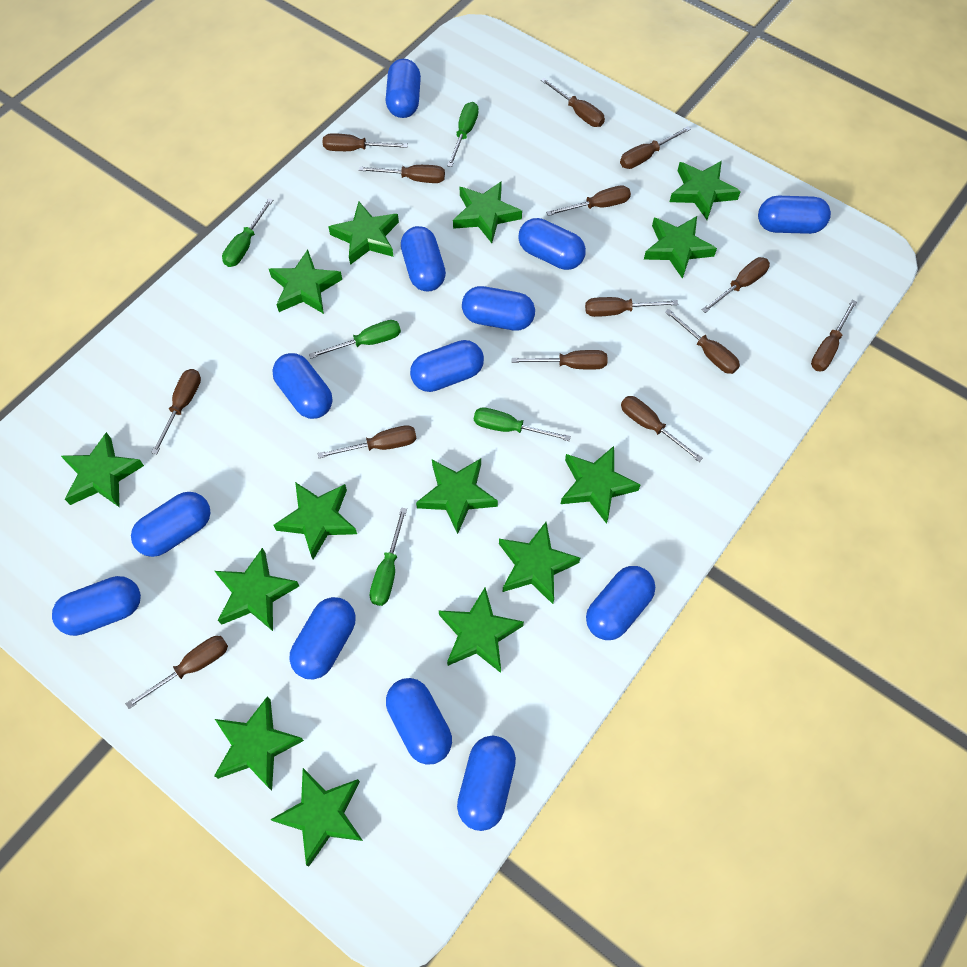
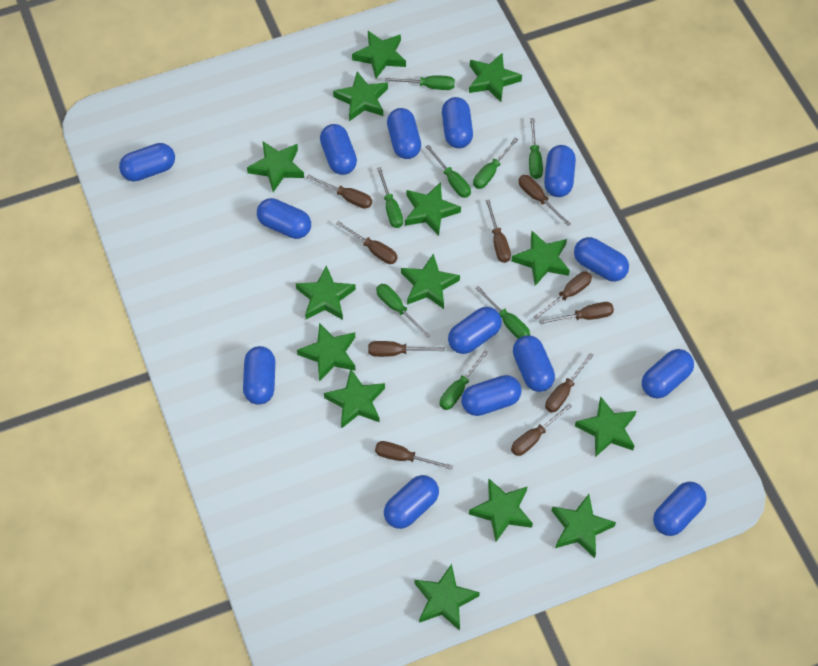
blue capsule: [52,576,141,636] [131,492,210,557] [273,353,332,419] [289,597,356,679] [386,59,421,118] [386,678,452,765] [401,226,446,292] [410,340,484,392] [457,736,516,831] [462,286,535,331] [518,218,586,270] [586,566,655,640] [758,196,831,234] = 13 -> [119,143,175,182] [243,346,275,405] [257,198,311,239] [320,124,357,175] [384,475,439,529] [387,108,421,159] [442,97,473,148] [448,307,502,354] [461,375,521,416] [513,335,555,392] [544,145,576,197] [574,237,629,282] [642,349,694,399] [653,482,707,536] = 14
brown screwdriver: [126,636,228,709] [151,369,201,454] [318,425,417,458] [323,133,408,151] [359,165,445,183] [512,350,607,370] [541,78,605,127] [546,185,631,216] [585,297,678,317] [620,126,691,169] [621,396,703,462] [665,309,740,374] [701,257,770,313] [811,300,857,372] = 14 -> [306,174,372,209] [336,221,398,264] [368,341,445,357] [375,441,453,470] [485,199,511,263] [511,403,572,456] [518,175,571,226] [533,272,592,320] [539,302,614,325] [545,353,594,413] = 10
green screwdriver: [222,198,273,267] [309,320,401,358] [370,507,407,606] [447,102,479,167] [474,408,571,441] = 5 -> [376,284,431,338] [377,167,403,228] [385,76,455,90] [425,145,471,198] [440,350,489,410] [473,137,519,189] [475,286,530,339] [529,118,543,179] = 8

